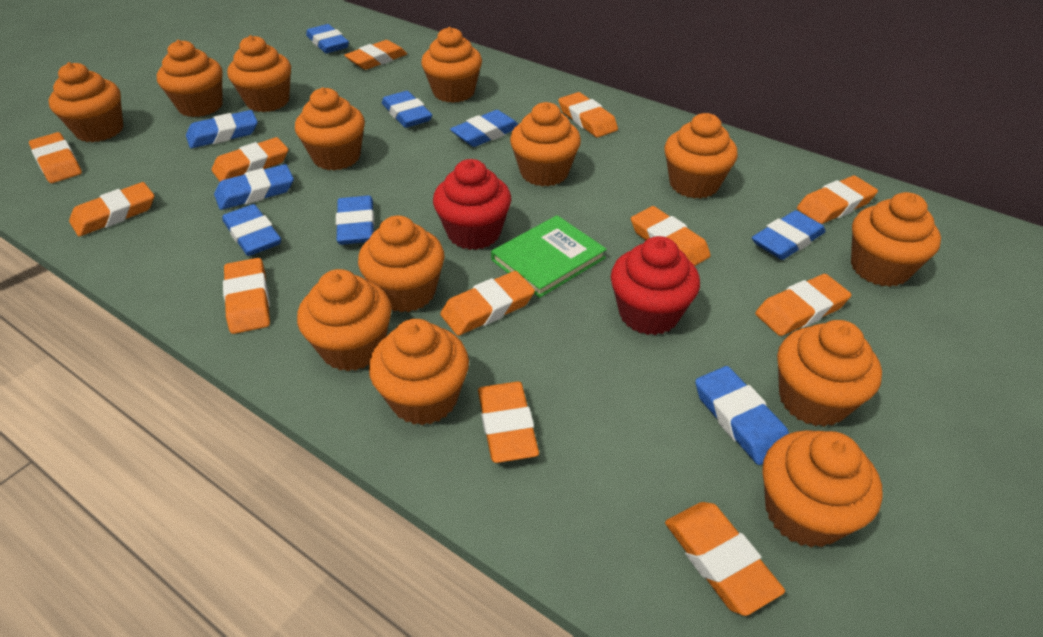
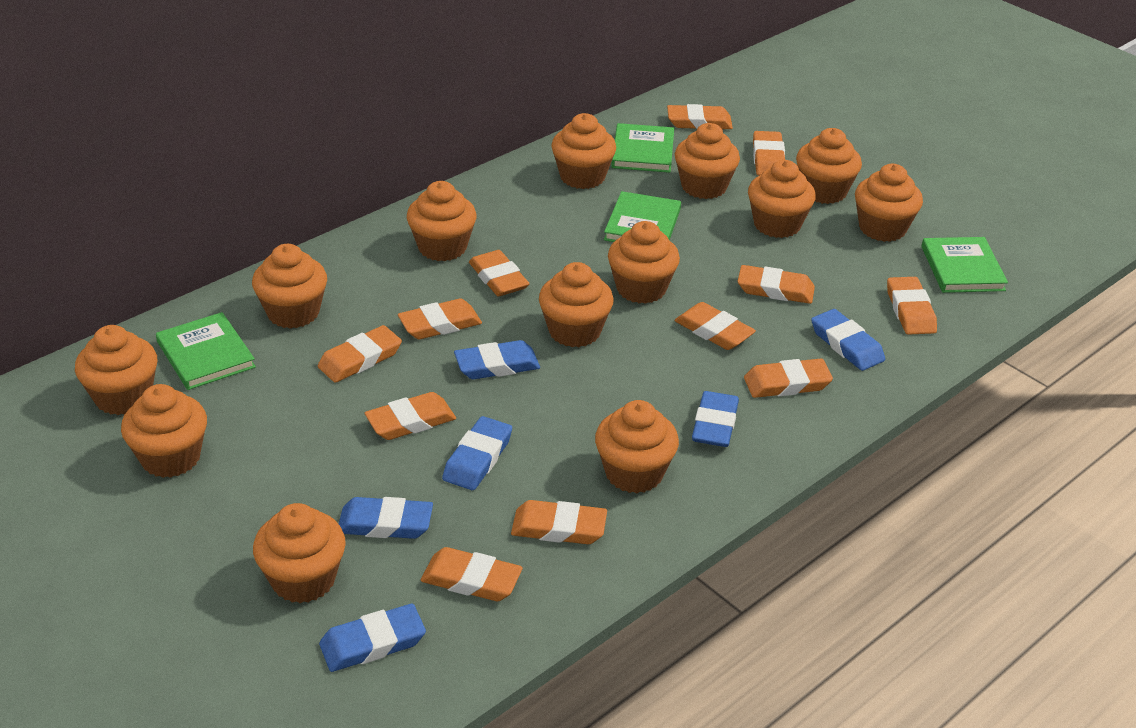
blue eraser: [186,110,258,148] [214,164,294,210] [222,204,281,256] [306,24,349,53] [336,195,375,245] [382,91,432,128] [450,110,518,147] [695,366,789,465] [752,210,826,260] = 9 -> [319,604,426,672] [339,497,433,539] [442,416,512,490] [454,340,540,379] [692,391,739,447] [811,309,885,371] = 6
green book: [491,215,607,298] = 1 -> [156,312,256,390] [604,191,681,242] [611,123,674,173] [921,237,1008,293] = 4
red cupcake: [433,159,511,250] [611,236,700,335] = 2 -> none = 0

